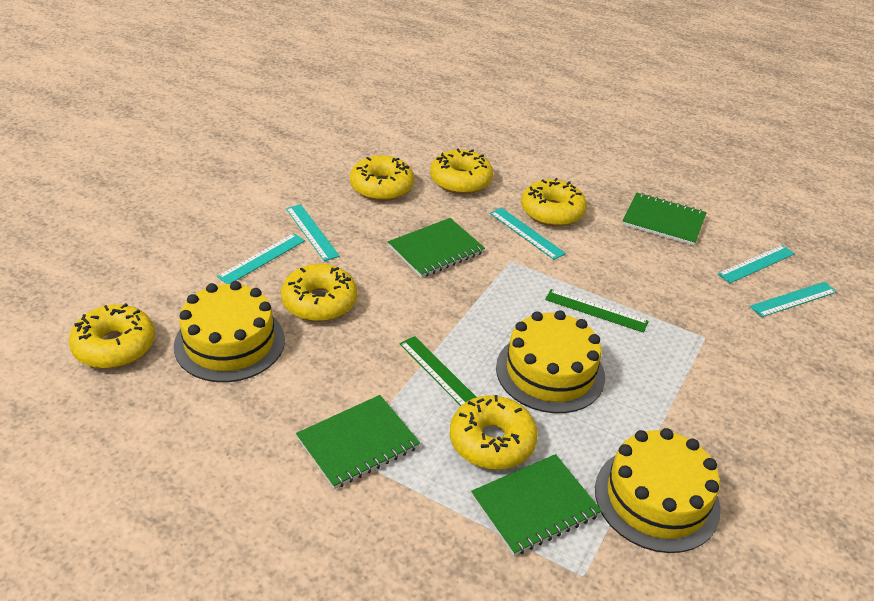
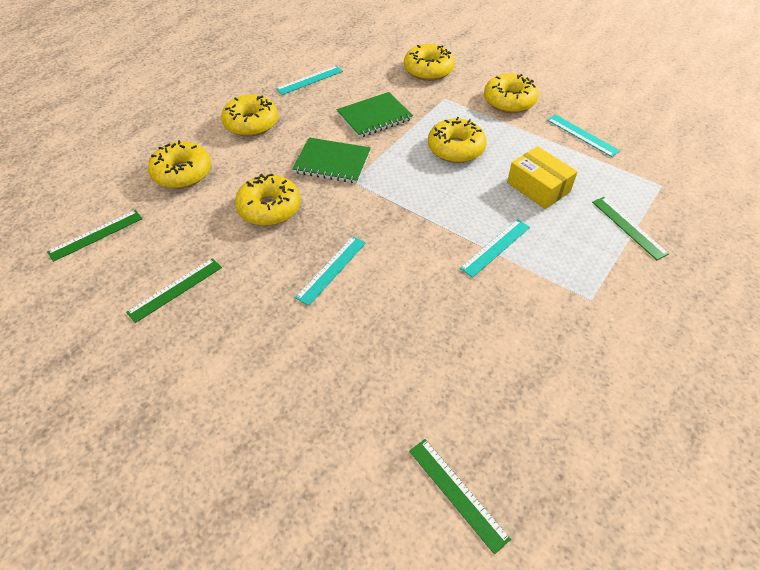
green notebook: [296,395,420,489] [388,218,485,278] [471,454,602,556] [622,193,707,246] = 4 -> [292,137,371,183] [337,92,413,138] = 2
green ruler: [399,336,477,406] [545,289,649,333] = 2 -> [47,210,142,262] [126,258,222,323] [409,439,511,554] [592,197,669,260] = 4
turquoise ruler: [217,233,305,284] [286,204,340,261] [490,208,566,260] [718,245,795,283] [750,282,837,317] = 5 -> [276,66,343,95] [295,236,366,306] [460,219,530,278] [547,114,620,157] = 4
yellow box: none = 0 -> [507,146,578,209] = 1
yellow cake: [174,281,285,382] [496,310,605,413] [595,428,721,553] = 3 -> none = 0

